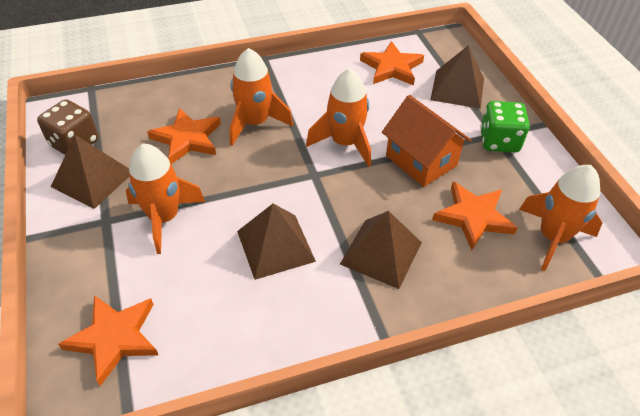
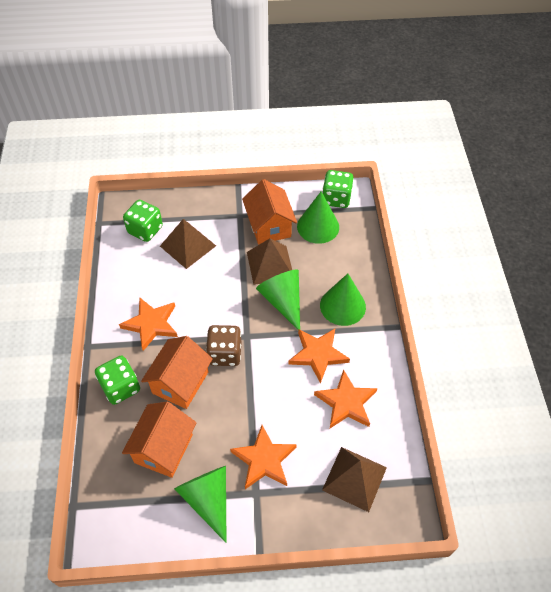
brown pyramid: [51,135,130,209] [237,204,316,280] [340,211,422,289] [430,45,484,109] = 4 -> [160,219,216,269] [247,238,292,285] [322,447,387,512] = 3
green cone: none = 0 -> [174,466,227,543] [256,270,300,330] [297,192,339,244] [320,274,366,326] = 4
green dice: [480,101,530,152] = 1 -> [95,356,140,405] [123,200,163,242] [323,170,354,208] = 3
orange house: [382,95,472,187] = 1 -> [122,402,197,478] [141,336,213,409] [242,179,297,244] = 3
orange rocket: [126,144,205,254] [230,48,293,146] [306,68,371,167] [519,165,602,271] = 4 -> none = 0

